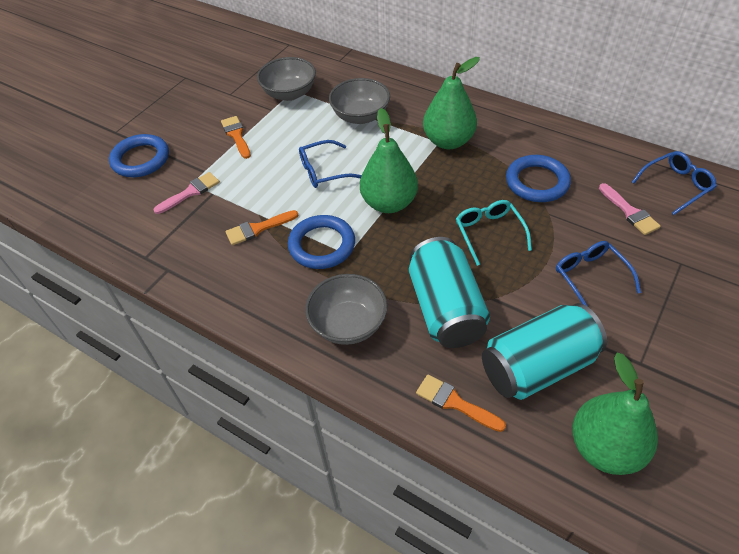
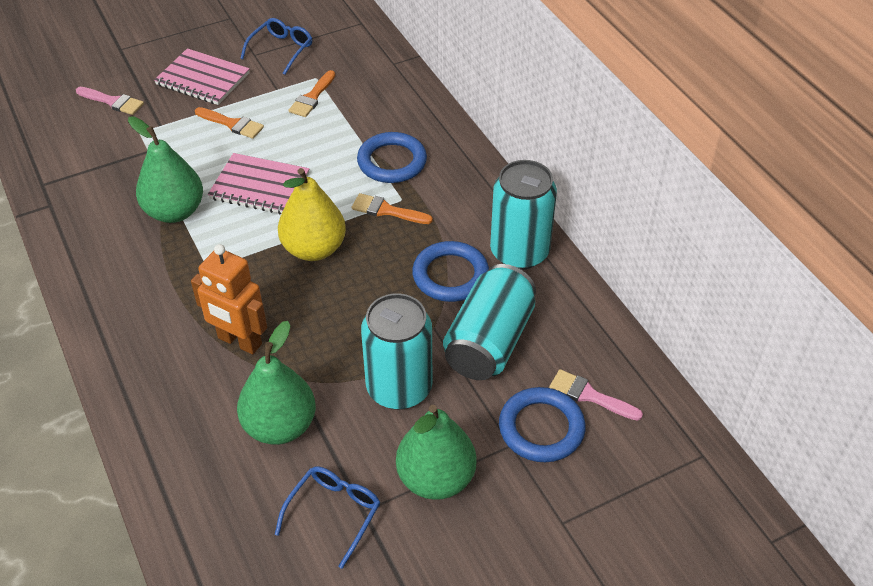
blue glasses: [299,140,362,188] [556,241,641,307] [632,151,717,215] = 3 -> [240,18,313,75] [275,466,380,569] = 2
grey bowl: [257,57,316,101] [305,274,388,345] [329,78,390,124] = 3 -> none = 0
orange robot: none = 0 -> [191,244,267,354] = 1
pink notebook: none = 0 -> [154,48,250,105] [208,153,309,215] = 2
turquoise can: [409,237,490,348] [482,303,607,400] = 2 -> [361,293,432,410] [443,264,536,380] [490,160,557,270] = 3
turquoise glasses: [456,200,532,266] = 1 -> none = 0
yellow pear: none = 0 -> [278,168,346,261] = 1

